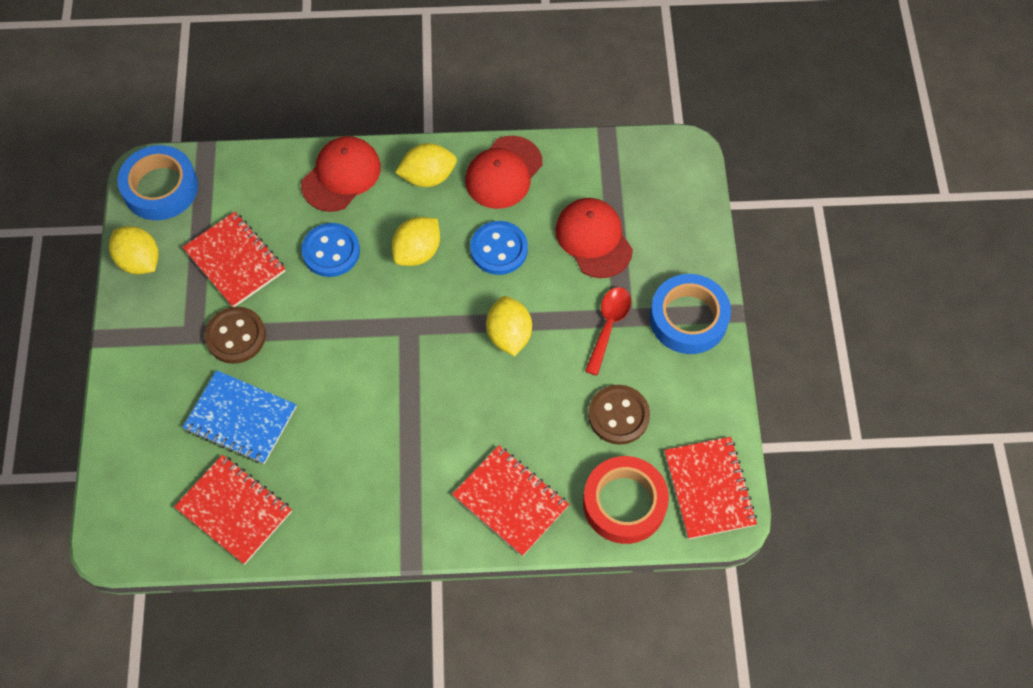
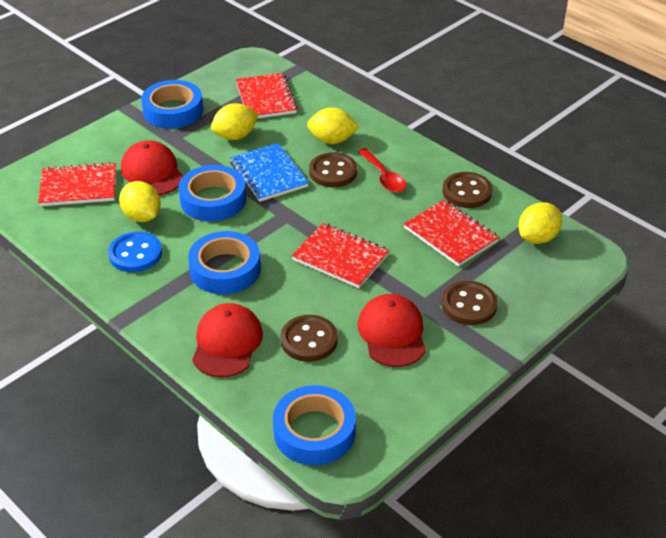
blue button: [301,223,360,277] [470,221,528,275] = 2 -> [108,232,162,272] = 1
blue tape: [117,145,198,220] [650,274,731,354] = 2 -> [141,80,203,129] [179,165,246,222] [188,231,261,294] [273,385,356,465] = 4
brown button: [205,307,266,364] [588,385,650,445] = 2 -> [280,315,338,362] [309,152,357,187] [442,172,492,208] [442,281,498,325] = 4
red tape: [583,456,669,544] = 1 -> none = 0

